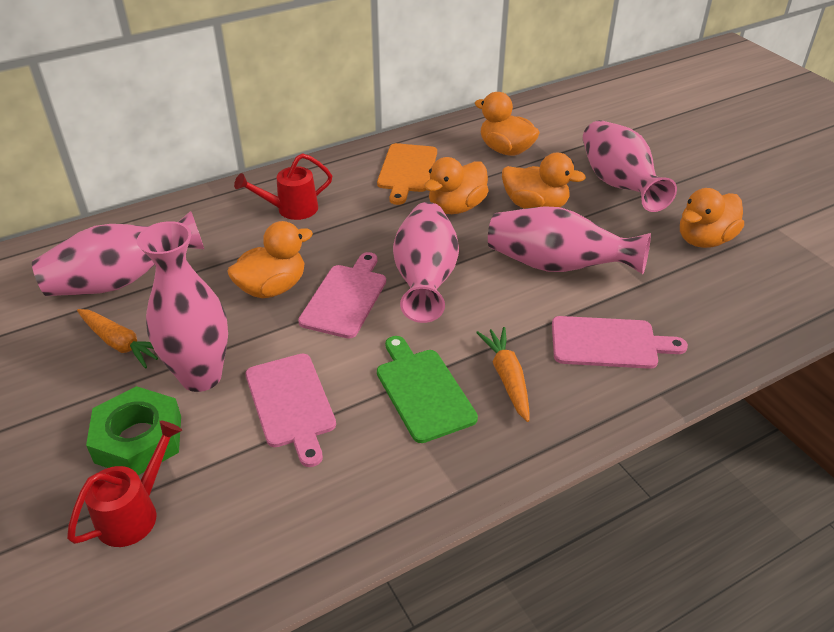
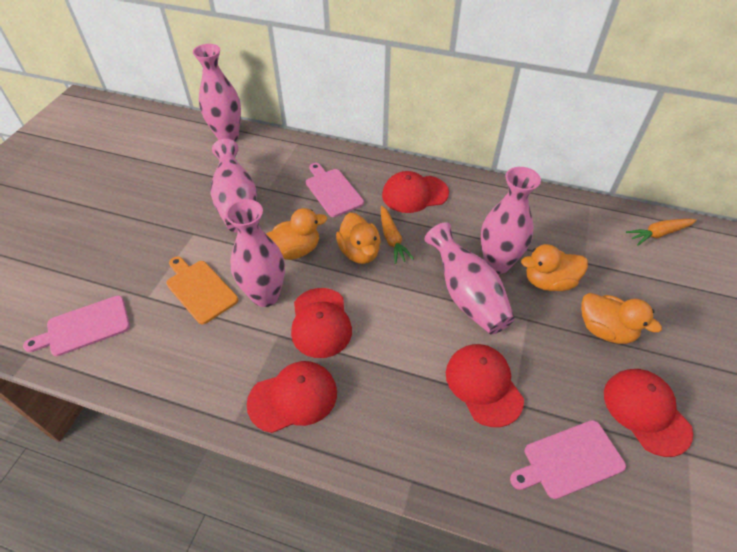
green cutting board: [377,336,478,443] = 1 -> none = 0
green nut: [86,386,181,475] = 1 -> none = 0
orange duck: [227,221,313,298] [424,157,489,214] [475,92,540,156] [502,153,586,209] [680,188,744,248] = 5 -> [266,208,327,260] [336,213,381,264] [521,244,588,291] [581,293,662,344] = 4
red cap: none = 0 -> [247,361,337,433] [291,288,352,358] [382,171,449,213] [446,344,524,427] [604,369,693,457] = 5
red watering can: [67,421,182,547] [234,153,332,220] = 2 -> none = 0

